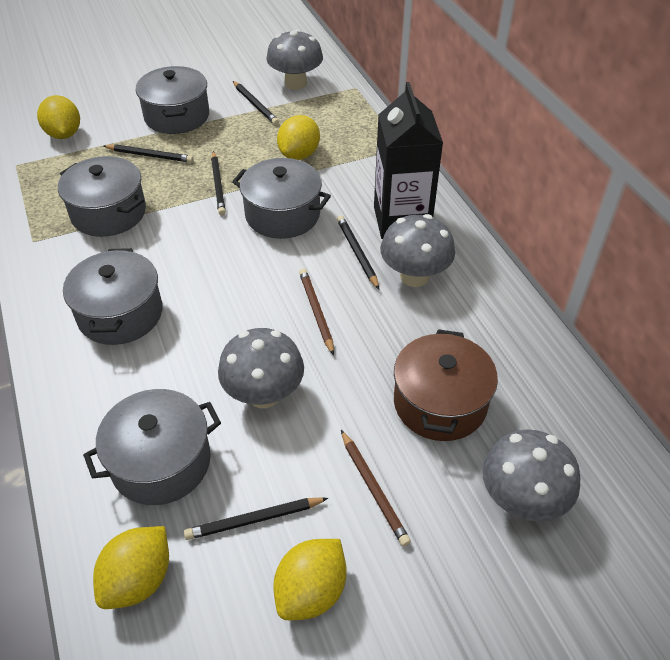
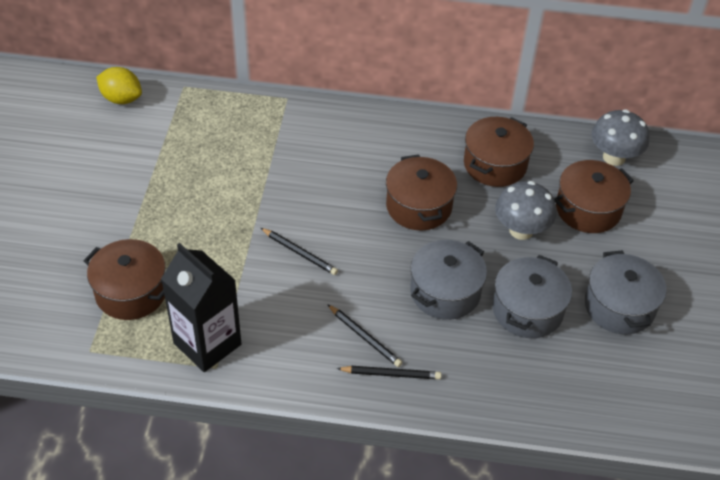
black pencil: [103,144,194,163] [184,497,328,540] [211,151,226,216] [233,81,279,125] [337,216,379,289] = 5 -> [261,228,338,275] [327,304,402,367] [336,366,441,379] = 3
brown pencil: [299,269,334,355] [341,430,411,547] = 2 -> none = 0
brown pot: [394,329,498,441] = 1 -> [84,239,166,320] [386,154,457,230] [464,117,534,187] [554,160,634,233] = 4
grey mushroom: [218,328,304,408] [266,29,323,90] [380,214,455,287] [482,429,580,522] = 4 -> [495,181,556,240] [591,109,649,166] = 2
grey pot: [58,156,146,237] [63,248,163,345] [83,389,221,505] [136,66,209,134] [232,158,331,239] = 5 -> [410,240,487,320] [492,255,572,338] [585,250,666,334] = 3
yellow lemon: [37,95,80,139] [93,526,169,609] [273,539,346,620] [277,115,320,160] = 4 -> [96,67,142,104] = 1

